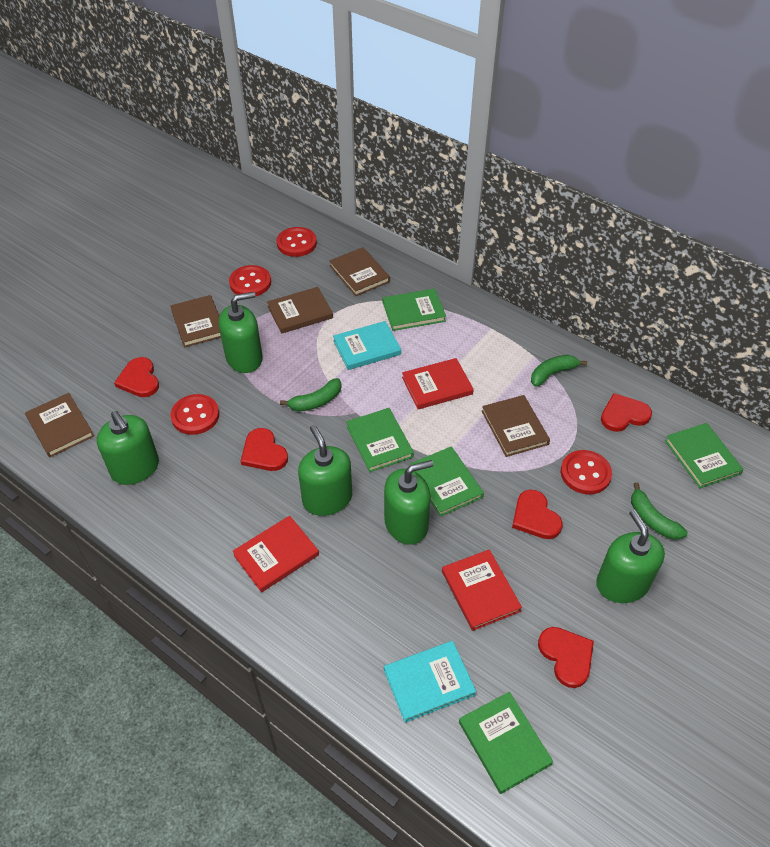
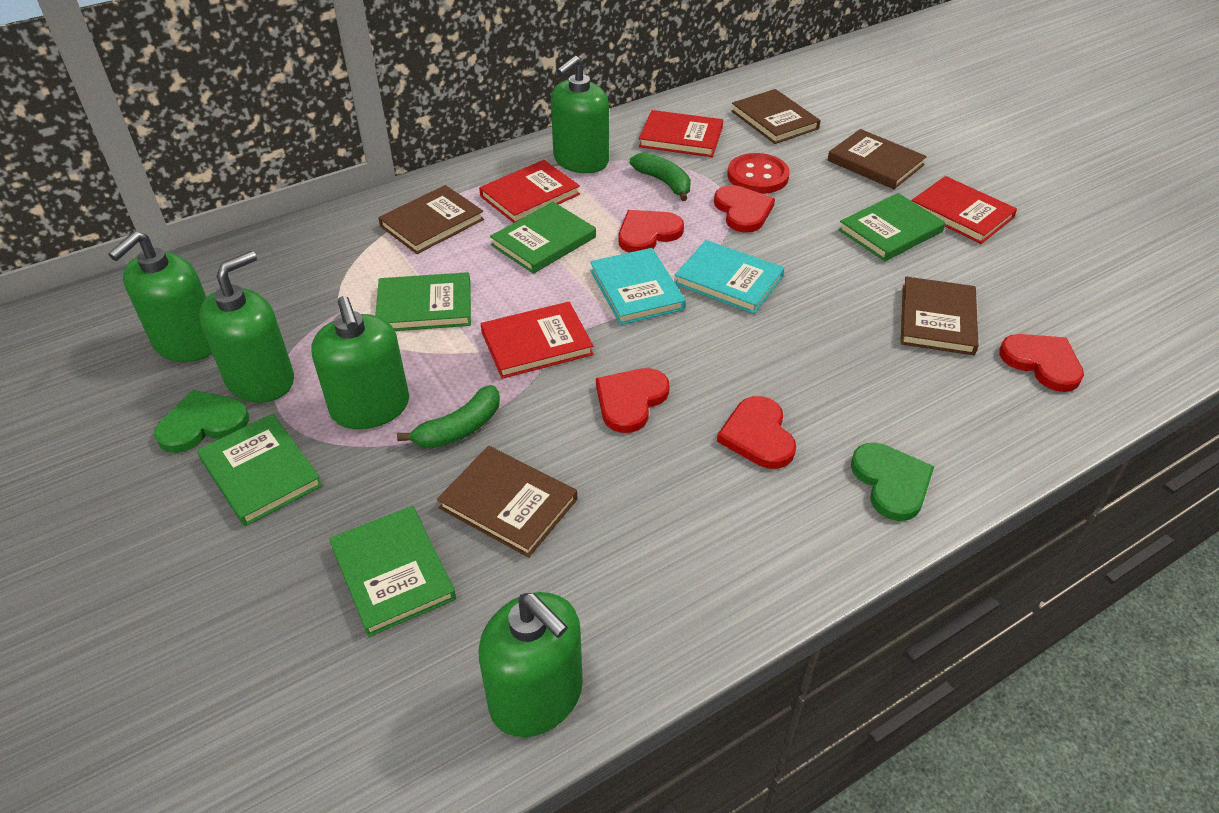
green banana: [280,378,342,412] [531,355,587,387] [631,482,687,540] = 3 -> [397,385,500,449] [630,152,691,201] = 2
green heart: none = 0 -> [154,390,249,453] [851,443,935,521] = 2
red book: [232,515,319,592] [402,358,474,409] [442,549,522,631] = 3 -> [479,160,580,223] [481,302,594,379] [639,110,723,157] [912,176,1017,244] = 4
red button: [170,394,219,435] [229,265,271,296] [277,227,317,257] [561,450,612,494] = 4 -> [727,153,790,194] = 1

